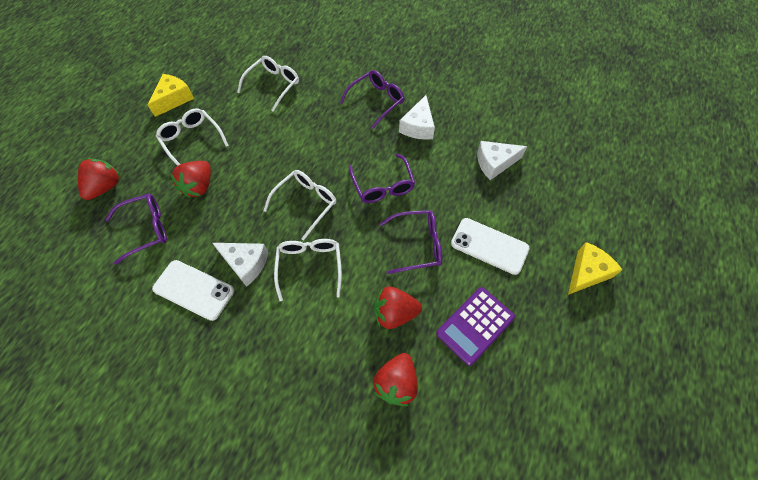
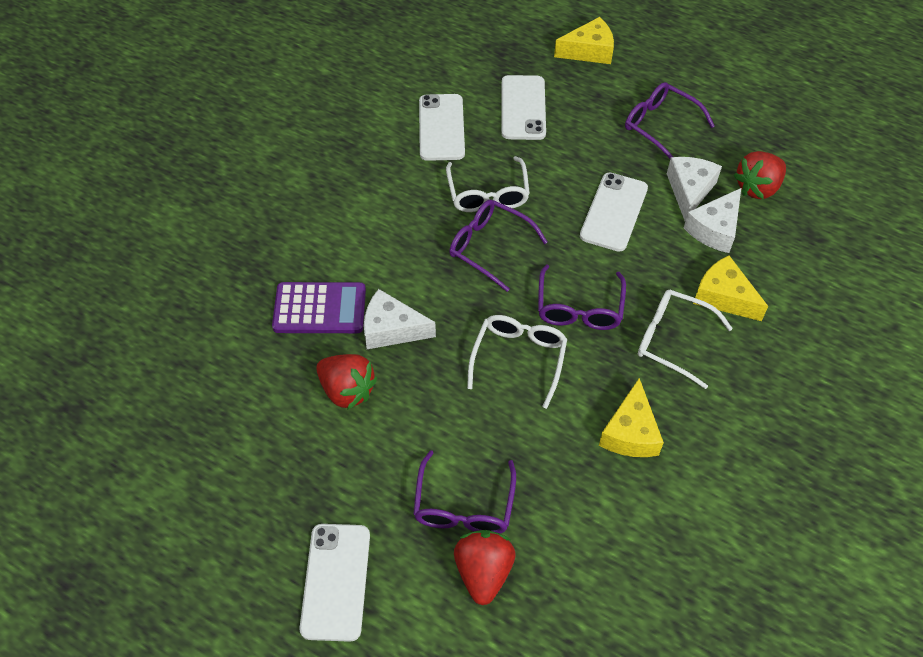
red strawberry: [78,158,121,200] [170,161,211,198] [373,353,418,406] [374,286,422,329] = 4 -> [316,354,377,410] [454,530,515,605] [734,151,786,199] = 3
white glasses: [156,108,229,166] [237,56,299,112] [263,170,336,241] [274,239,342,301] = 4 -> [446,156,530,212] [467,315,567,409] [638,290,733,389] = 3
white phone: [152,260,234,321] [451,218,529,275] = 2 -> [300,524,370,642] [419,94,465,161] [501,75,546,140] [580,172,648,252] = 4
yellow cheese: [148,74,194,117] [568,242,623,295] = 2 -> [554,17,614,64] [599,378,664,457] [693,256,768,321] = 3

